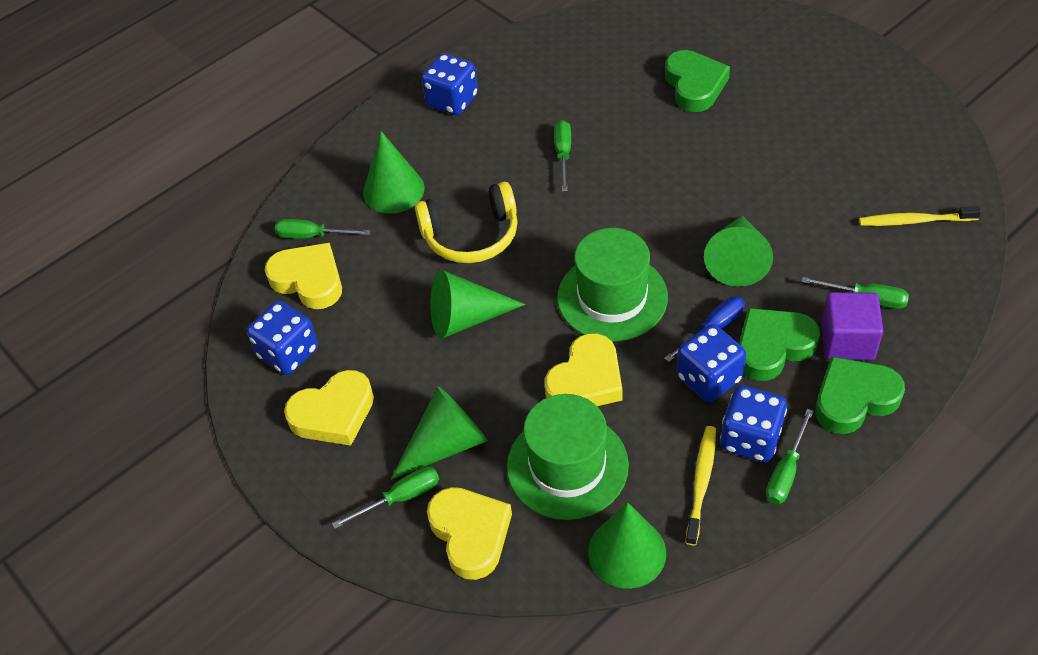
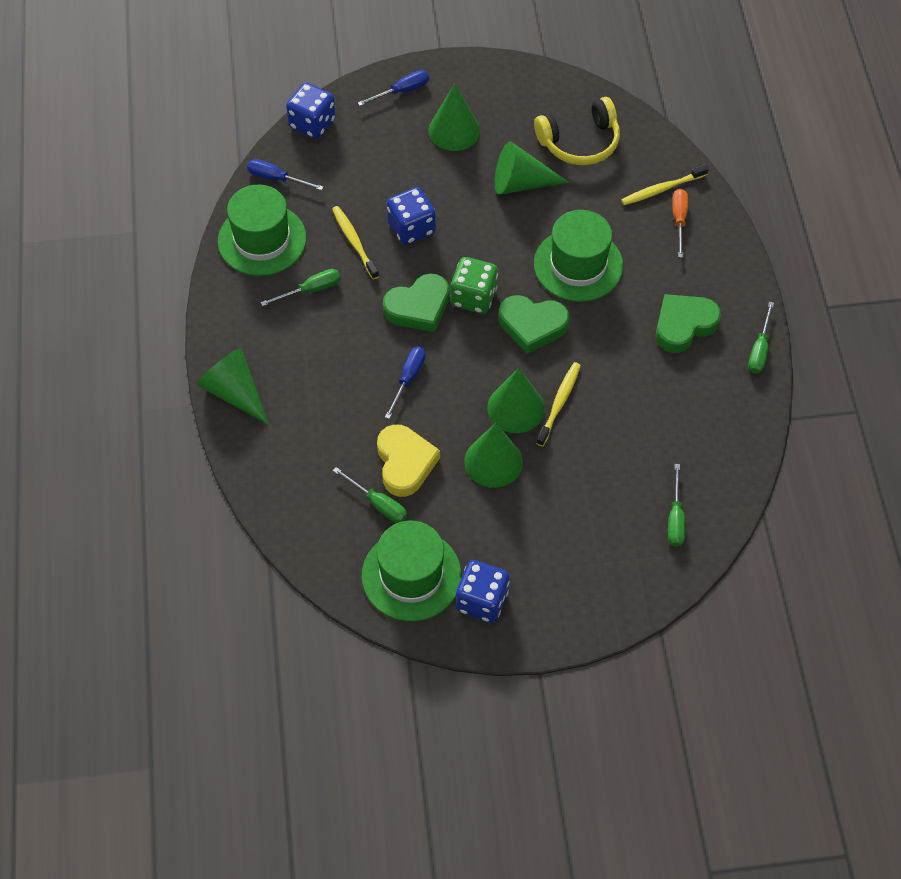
blue dice: [247,301,318,375] [421,53,478,115] [676,324,746,402] [720,385,787,462] = 4 -> [286,83,336,139] [387,187,436,245] [456,560,510,623] = 3
blue screwdriver: [664,296,745,362] = 1 -> [247,159,323,191] [358,70,429,106] [385,347,426,419] = 3
green dice: none = 0 -> [450,257,498,314] = 1
green hat: [507,394,629,520] [557,228,668,342] = 2 -> [218,185,306,276] [362,521,462,621] [534,210,623,302] = 3
green screwdriver: [275,219,371,239] [332,467,439,529] [554,120,571,192] [766,409,814,504] [801,277,909,309] = 5 -> [261,269,341,307] [333,467,407,523] [668,464,685,547] [748,302,774,374] = 4
orange screwdriver: none = 0 -> [672,189,688,258] = 1
purple cube: [821,292,883,360] = 1 -> none = 0
yellow heart: [265,243,342,309] [284,370,374,446] [427,487,512,580] [545,333,622,406] = 4 -> [377,424,440,497] = 1
yellow toothbrush: [685,426,716,545] [859,206,981,226] = 2 -> [332,206,379,279] [536,362,581,447] [621,165,708,205] = 3

